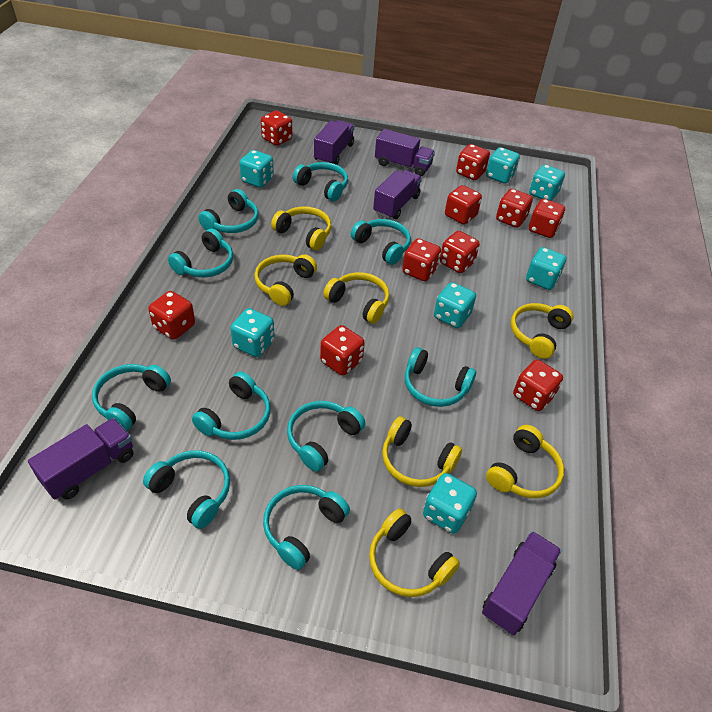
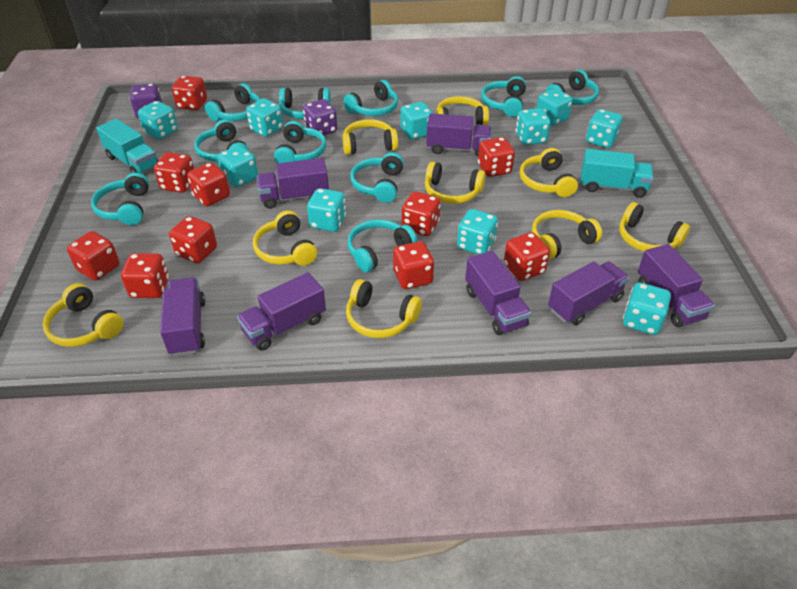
purple dice: none = 0 -> [130,83,162,118] [303,99,337,135] = 2
purple truck: [28,418,134,500] [314,120,354,165] [373,170,422,219] [375,129,435,176] [482,531,562,635] = 5 -> [160,277,205,356] [237,272,326,351] [257,158,329,209] [426,113,492,157] [465,251,531,335] [548,261,629,325] [638,244,715,327] = 7
turquoise dice: [231,308,275,357] [240,150,274,188] [423,473,477,534] [434,282,476,328] [486,147,520,184] [526,247,566,290] [529,164,565,201] = 7 -> [138,101,178,140] [218,145,258,187] [246,98,283,137] [307,188,346,232] [401,102,433,140] [457,209,498,255] [516,108,551,145] [537,88,573,126] [586,109,623,148] [623,282,671,335] = 10
turquoise truck: none = 0 -> [96,118,158,174] [581,149,654,198] = 2
yellow headphones: [255,254,317,306] [271,206,331,250] [324,272,390,324] [369,508,460,597] [382,416,462,487] [486,425,564,498] [511,303,574,359] = 7 -> [43,283,123,347] [253,210,317,266] [342,119,398,155] [346,279,422,338] [425,162,486,204] [436,96,489,125] [520,148,578,197] [532,210,602,259] [619,202,690,252] = 9

